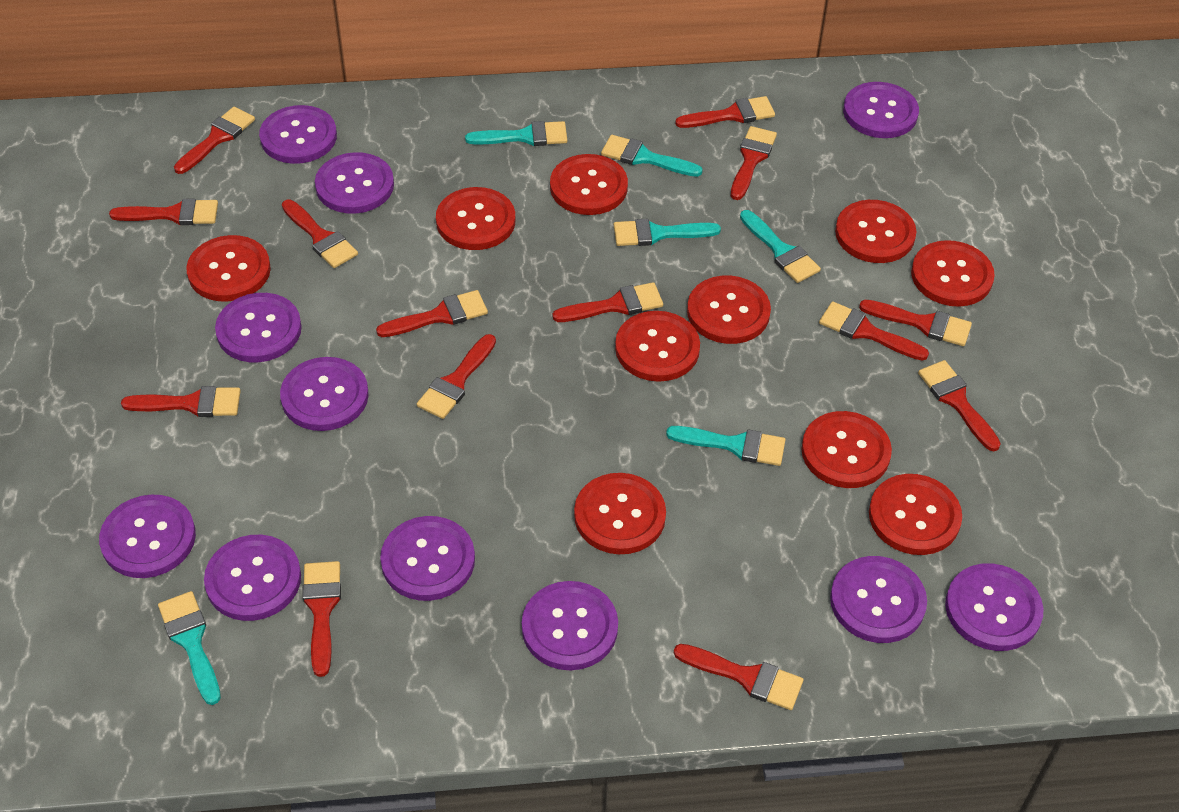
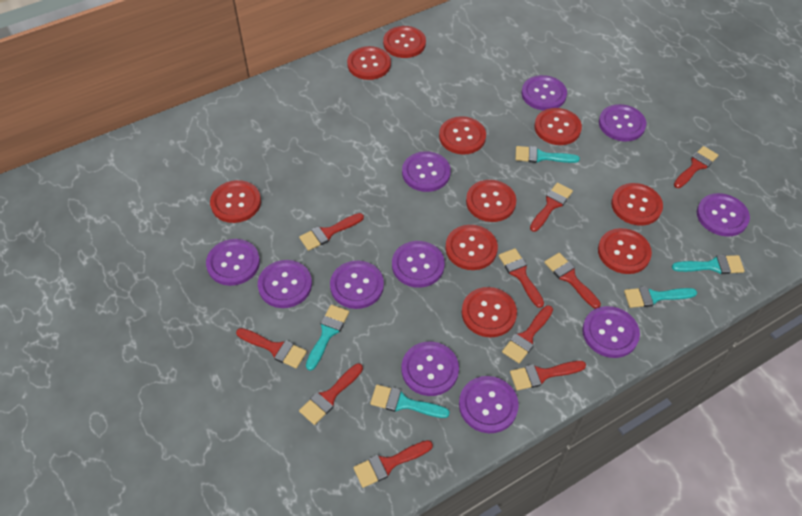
red brush: [109,199,218,225] [121,386,241,417] [174,107,255,174] [282,200,358,268] [302,561,341,677] [376,290,488,337] [417,334,496,419] [552,282,663,322] [674,644,804,710] [675,96,775,128] [731,126,777,200] [819,301,929,361] [859,300,972,346] [918,360,1001,451] = 14 -> [236,328,307,369] [299,213,364,251] [299,363,363,425] [353,440,433,488] [499,248,544,308] [502,305,553,363] [510,361,586,391] [530,182,573,232] [544,253,601,309] [674,146,718,188] = 10
turquoise brush: [158,591,221,705] [465,121,567,146] [601,135,703,177] [614,219,721,246] [666,426,786,466] [740,210,821,283] = 6 -> [306,305,349,371] [370,385,450,418] [515,146,580,163] [624,286,697,308] [672,255,745,274] = 5

